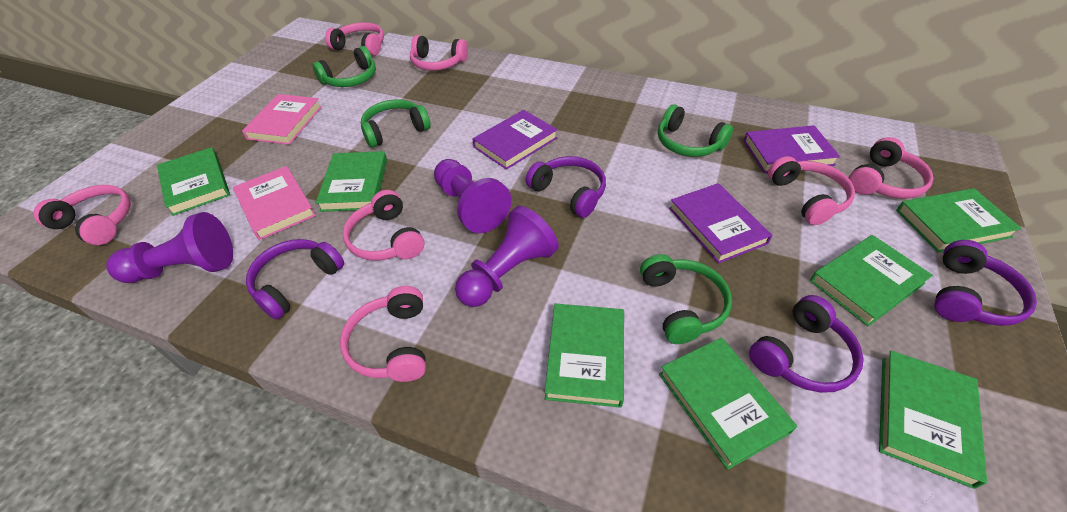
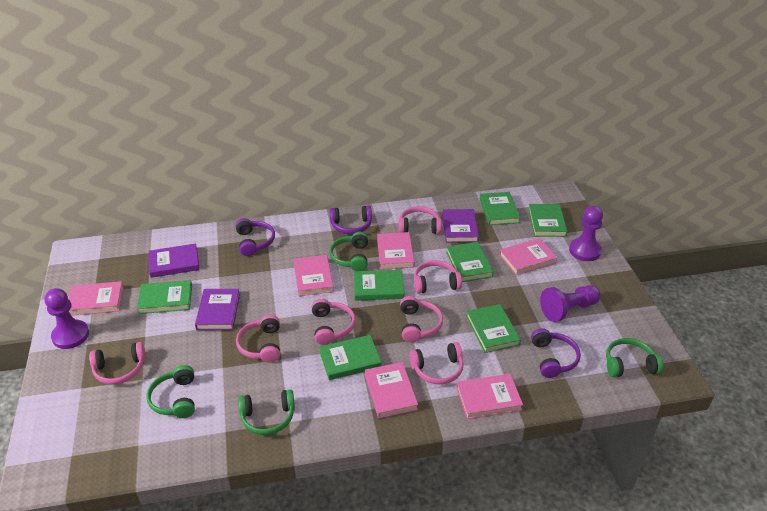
pink book: [233,166,316,240] [242,94,322,145] = 2 -> [68,281,124,316] [293,255,334,296] [365,362,418,418] [377,232,414,269] [456,374,523,419] [499,238,558,275] = 6
purple headphones: [246,239,344,320] [526,156,606,218] [749,295,864,393] [934,240,1037,326] = 4 -> [235,218,275,256] [330,206,372,234] [531,328,581,378] = 3

